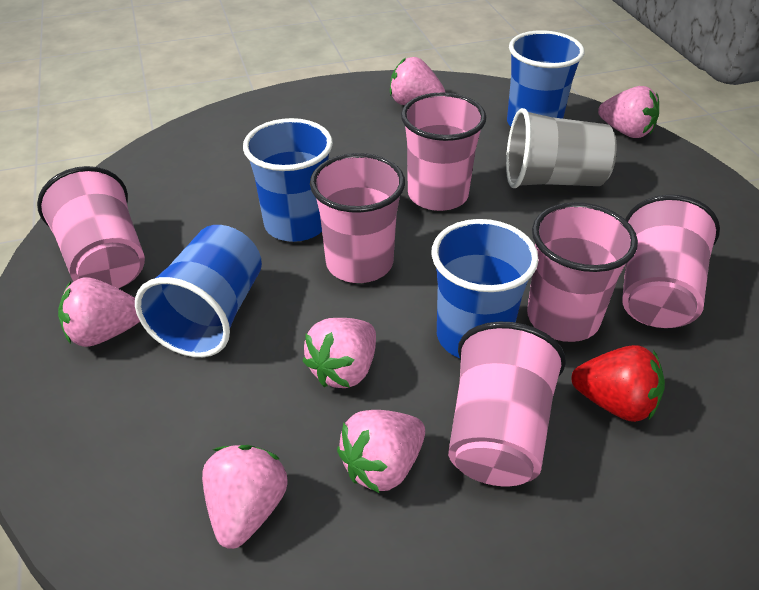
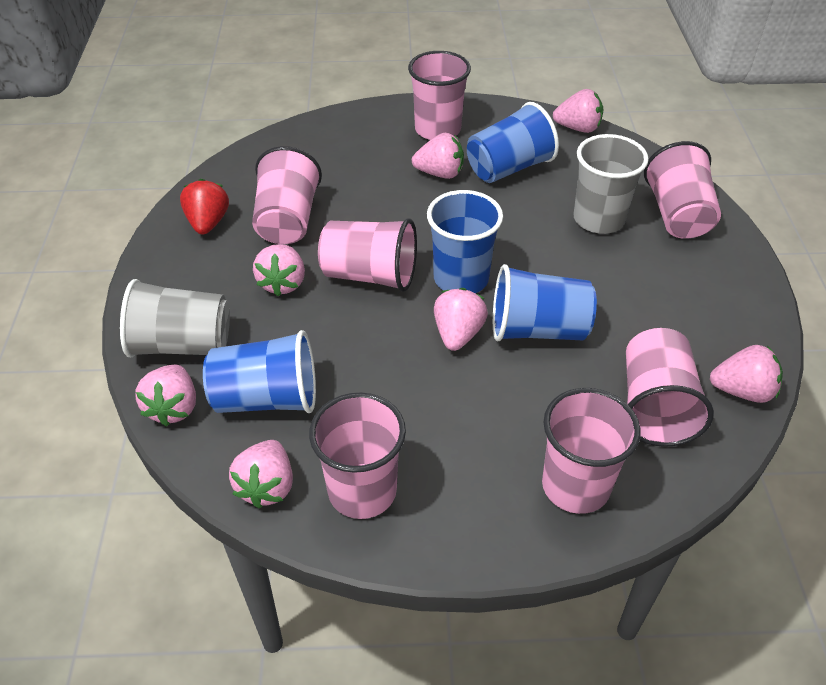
grey cup: [506,108,617,188] = 1 -> [120,279,230,357] [573,134,649,234] = 2
pink cup: [37,166,145,289] [310,153,405,283] [401,93,486,211] [448,322,566,486] [527,202,638,342] [622,195,720,328] = 6 -> [252,146,322,244] [309,392,406,519] [318,218,417,292] [408,51,471,140] [542,388,641,514] [626,328,714,447] [644,141,721,239] = 7
pink strawberry: [58,277,140,347] [202,445,288,549] [303,318,376,388] [337,410,425,493] [390,57,445,105] [598,86,659,138] = 6 -> [135,365,196,426] [229,440,293,508] [253,244,305,297] [412,133,464,179] [434,288,488,351] [553,89,603,133] [710,345,783,403] = 7

